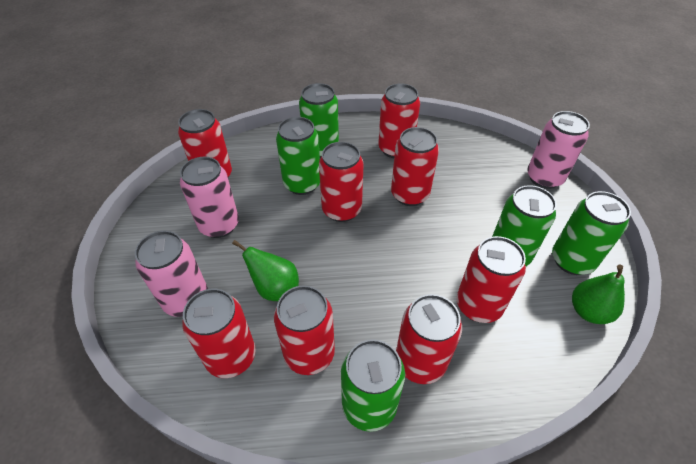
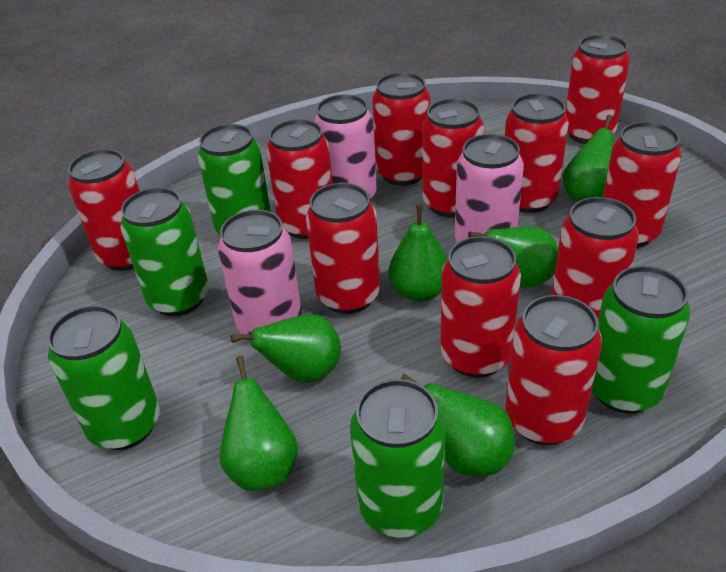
green pear: [232,240,299,301] [572,265,625,324] = 2 -> [220,356,298,491] [231,314,341,383] [389,204,448,302] [401,373,515,477] [468,227,558,288] [563,115,614,203] = 6
red can: [178,109,232,178] [182,289,256,378] [274,285,335,375] [319,142,364,222] [378,83,420,158] [391,127,439,206] [396,294,462,384] [457,236,526,323] = 8 -> [68,149,139,271] [266,119,333,239] [306,183,380,314] [372,72,430,186] [422,98,484,217] [440,236,521,377] [505,93,569,213] [505,295,602,445] [551,197,639,318] [565,35,630,144] [603,122,682,248] = 11

